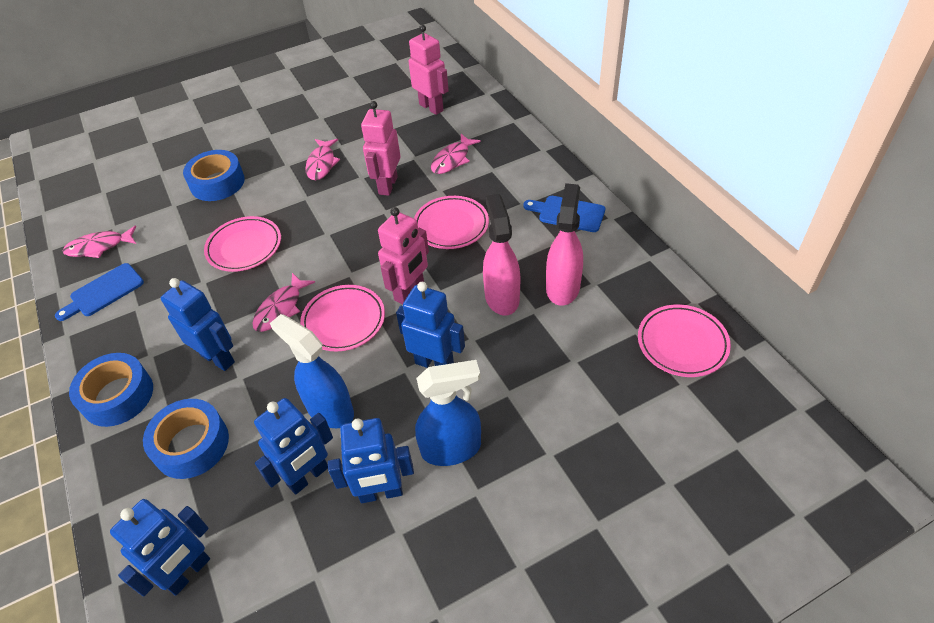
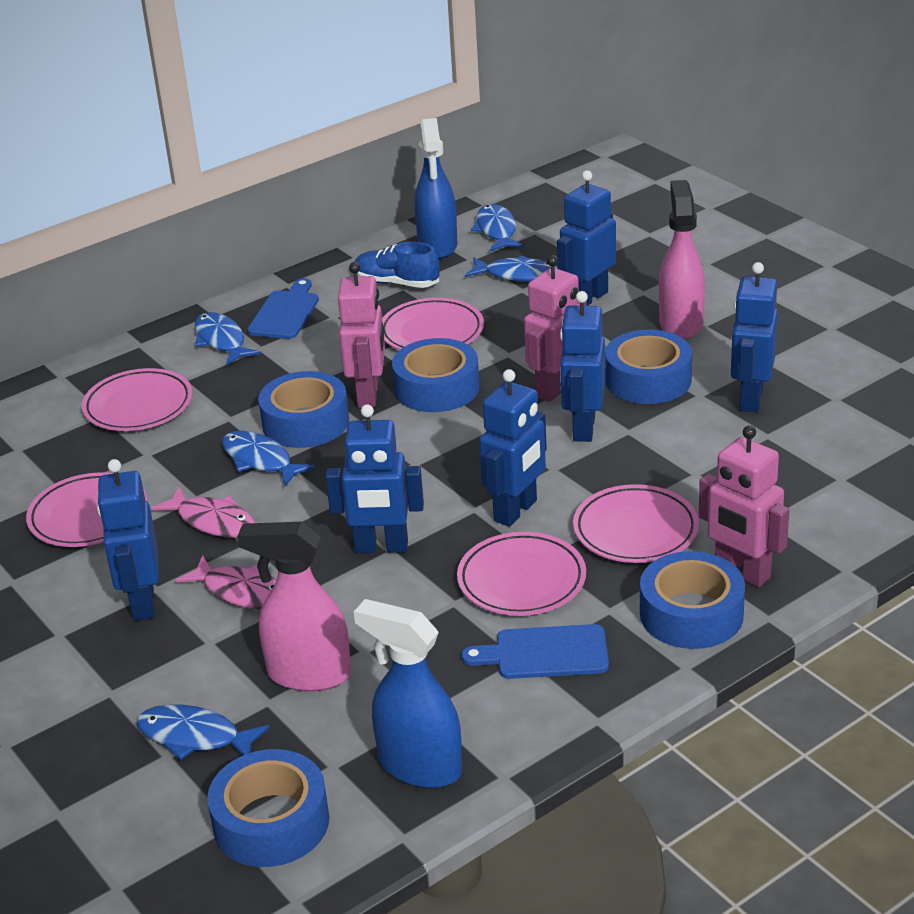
blue fish: none = 0 -> [136,705,270,760] [195,312,260,366] [222,431,315,486] [465,255,558,282] [471,204,524,251] = 5
blue robot: [110,499,210,596] [161,278,235,371] [254,398,333,495] [328,418,414,503] [396,282,465,368] = 5 -> [97,459,159,621] [325,404,424,553] [479,369,547,527] [557,170,616,306] [560,291,605,442] [731,262,778,412] = 6
blue shoe: none = 0 -> [355,242,440,288] = 1
blue tape: [69,353,153,427] [143,399,229,479] [183,150,245,201] = 3 -> [207,749,329,867] [258,371,349,448] [392,338,479,412] [605,330,692,404] [640,551,745,649] = 5
pink fish: [63,225,136,258] [252,273,315,332] [305,139,340,180] [431,134,481,174] = 4 -> [152,486,255,538] [176,555,276,610] = 2
pink plate: [204,216,281,272] [300,285,385,351] [414,196,489,249] [638,304,731,377] = 4 -> [26,472,147,547] [82,368,193,431] [382,298,484,350] [457,532,586,616] [573,484,699,563] = 5

